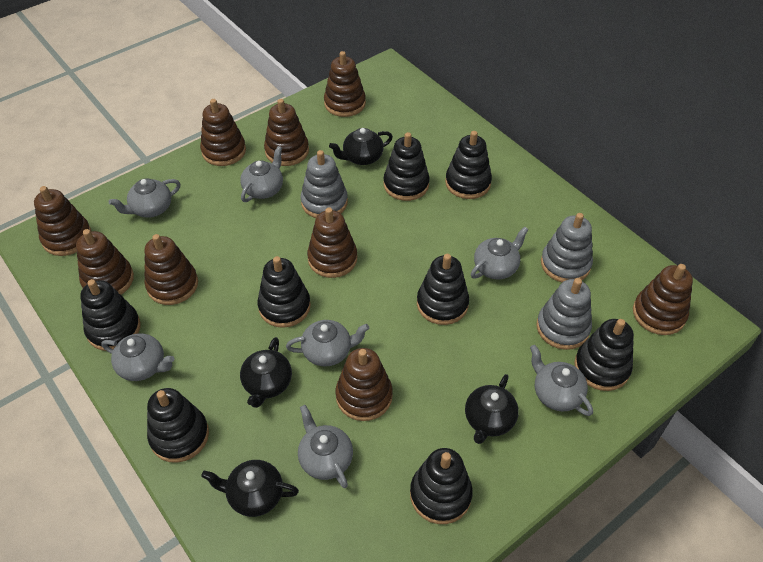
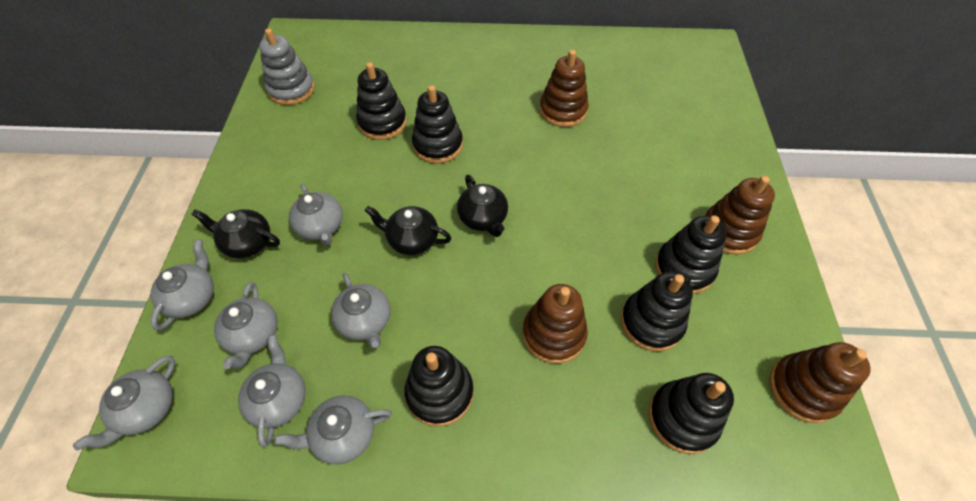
black stacking toy: [80,279,141,351] [147,388,209,463] [257,256,311,328] [384,132,430,201] [410,448,473,524] [417,254,469,325] [445,131,492,199] [574,319,634,391] = 8 -> [356,62,407,140] [405,346,474,427] [412,85,463,164] [621,272,693,351] [649,373,734,454] [655,215,727,294] = 6
black teapot: [201,460,299,517] [240,337,292,408] [329,128,393,165] [465,374,519,444] = 4 -> [191,209,280,259] [365,206,451,255] [457,175,508,237] = 3
brown stacking toy: [34,186,92,256] [76,229,134,295] [144,234,198,305] [200,99,246,166] [264,99,309,166] [307,207,357,278] [324,51,366,117] [336,348,393,421] [633,264,693,335] = 9 -> [523,284,588,364] [540,50,589,127] [705,176,775,255] [769,342,870,423] = 4
grey stacking toy: [301,150,348,218] [537,278,592,350] [541,213,593,282] = 3 -> [259,28,315,105] = 1

